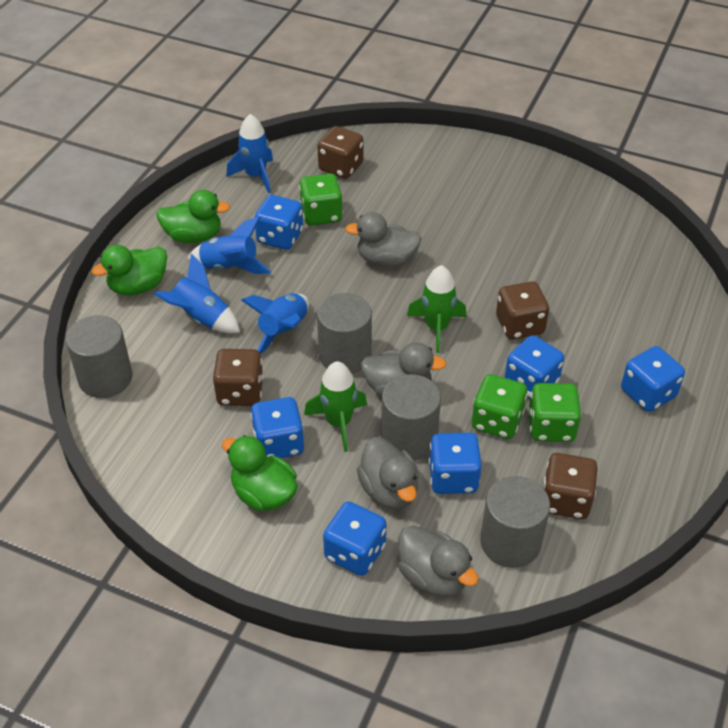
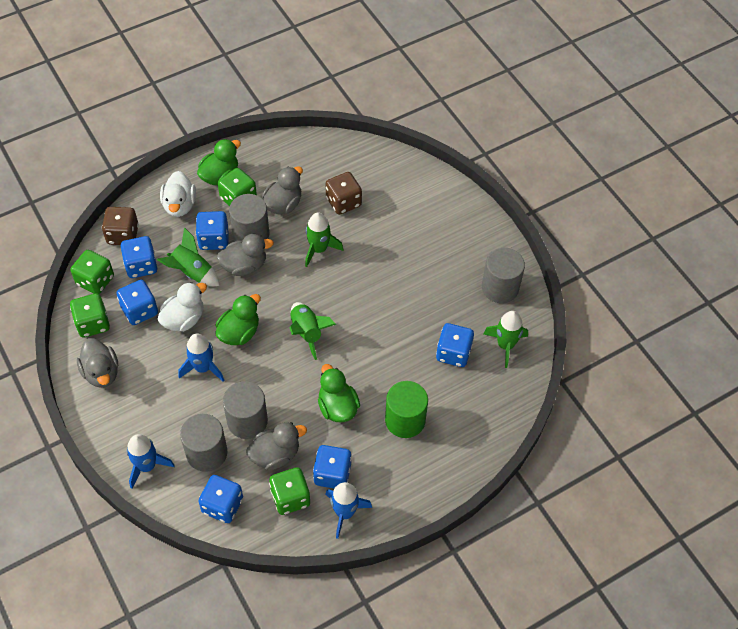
blue rocket: [154,254,240,333] [187,216,271,274] [226,114,273,193] [241,293,309,354] = 4 -> [127,434,175,489] [178,333,224,381] [325,482,372,539] = 3
brown dice: [213,349,264,406] [317,126,363,179] [496,281,549,340] [544,453,598,519] = 4 -> [102,207,139,245] [325,172,362,215] = 2
green cylinder: none = 0 -> [385,381,428,438] = 1
green dice: [299,174,343,226] [472,374,527,439] [528,383,581,442] = 3 -> [70,293,110,337] [71,250,114,294] [218,168,257,206] [269,467,310,515] = 4
green rocket: [304,361,367,452] [407,265,467,353] = 2 -> [157,227,220,286] [290,302,336,360] [305,212,343,267] [483,311,528,368] = 4
white duck: none = 0 -> [157,282,207,332] [160,171,196,217] = 2

